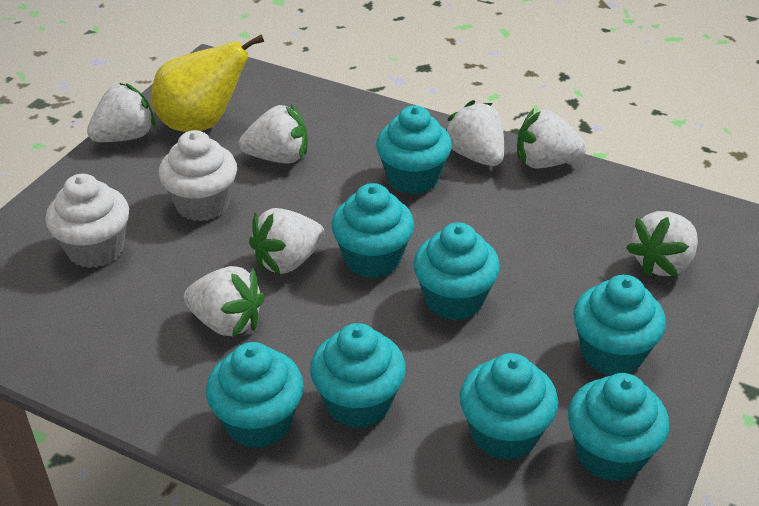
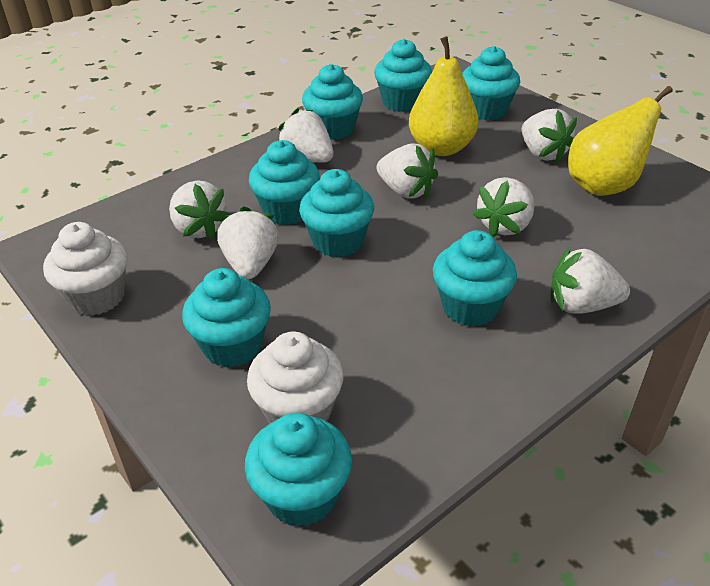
yellow pear: [151,34,264,132] = 1 -> [409,36,478,156] [568,86,673,196] = 2

